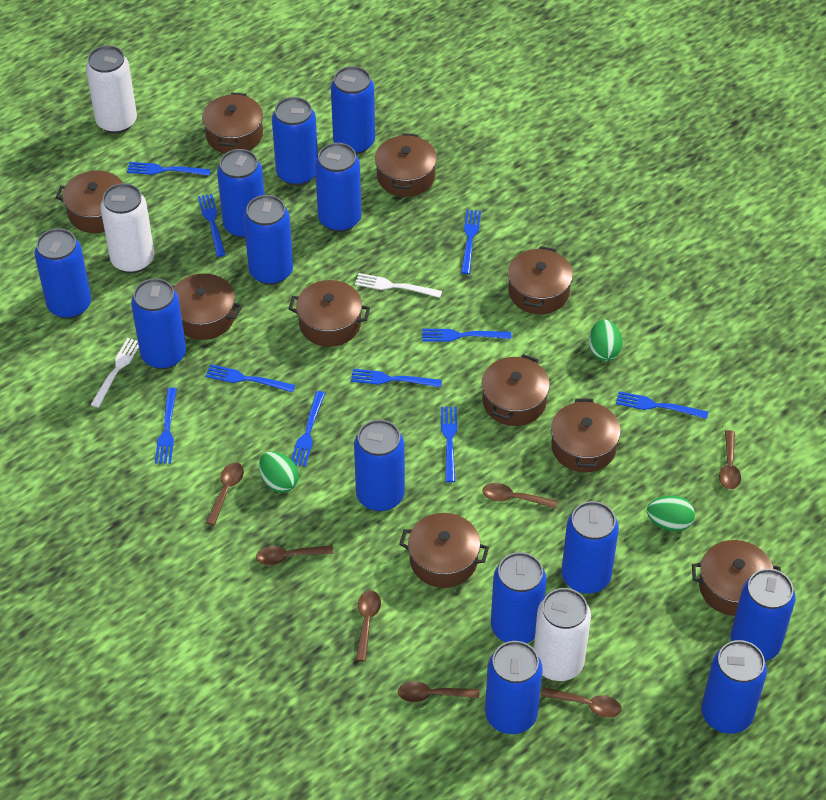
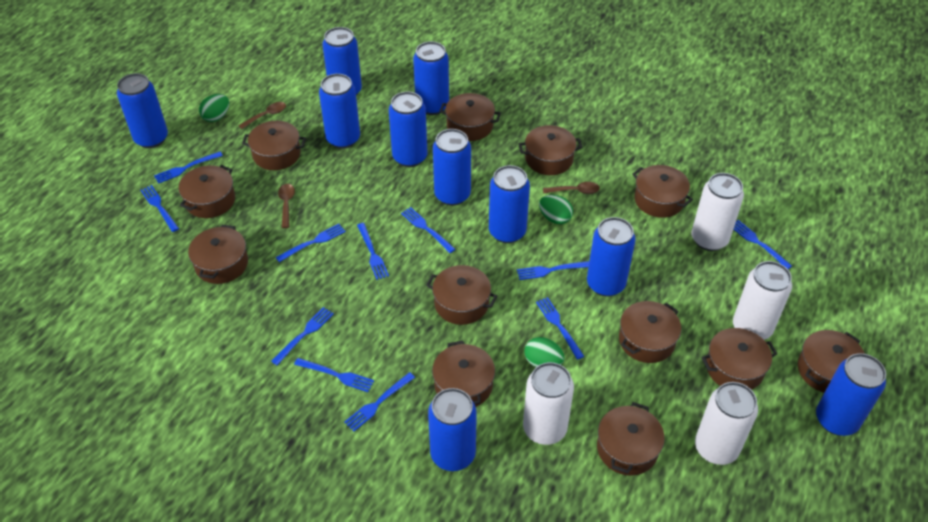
blue can: [34,228,91,319] [131,278,186,369] [217,149,264,238] [243,195,293,285] [272,97,318,186] [315,143,362,232] [331,66,375,154] [354,419,405,512] [485,641,543,734] [491,552,547,643] [561,501,619,594] [701,640,767,734] [731,569,796,661] = 13 -> [117,73,168,148] [319,74,360,149] [322,27,362,96] [389,92,427,167] [413,41,449,115] [428,388,477,471] [433,129,471,206] [489,165,530,243] [587,217,636,297] [816,353,886,436] = 10
blue fork: [127,162,211,176] [155,387,177,464] [198,194,226,257] [205,364,295,392] [291,391,325,467] [351,369,442,387] [422,329,511,342] [441,407,457,482] [461,210,481,274] [616,391,708,419] = 10 -> [140,185,179,232] [154,152,223,184] [271,307,334,365] [276,224,346,262] [294,358,374,392] [344,372,415,431] [357,223,389,280] [401,207,455,253] [517,261,589,280] [536,297,584,360] [734,220,792,269] = 11
brown pot: [56,171,123,233] [172,274,242,340] [202,93,263,154] [288,280,370,347] [375,133,437,197] [399,513,489,588] [481,354,550,426] [508,246,573,314] [551,398,621,473] [692,540,781,616] = 10 -> [179,165,235,218] [188,225,248,284] [242,121,306,170] [426,265,498,325] [432,340,495,407] [439,93,501,141] [519,125,582,175] [597,402,665,476] [619,301,681,363] [632,165,693,218] [702,328,777,390] [798,330,865,393] = 12
brown spoon: [206,462,244,525] [256,545,334,565] [356,590,381,662] [398,681,479,702] [483,483,558,509] [541,687,622,718] [719,430,741,489] = 7 -> [238,102,286,129] [278,184,295,228] [543,182,600,194] = 3
white can: [86,46,137,134] [100,183,154,273] [534,588,591,681] = 3 -> [523,362,574,445] [692,173,744,251] [695,382,758,465] [733,261,792,340] = 4
white fork: [91,338,139,408] [355,273,442,298] = 2 -> none = 0

